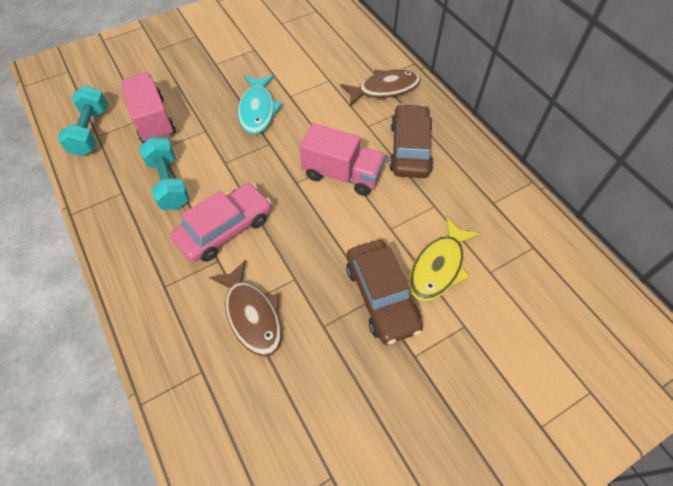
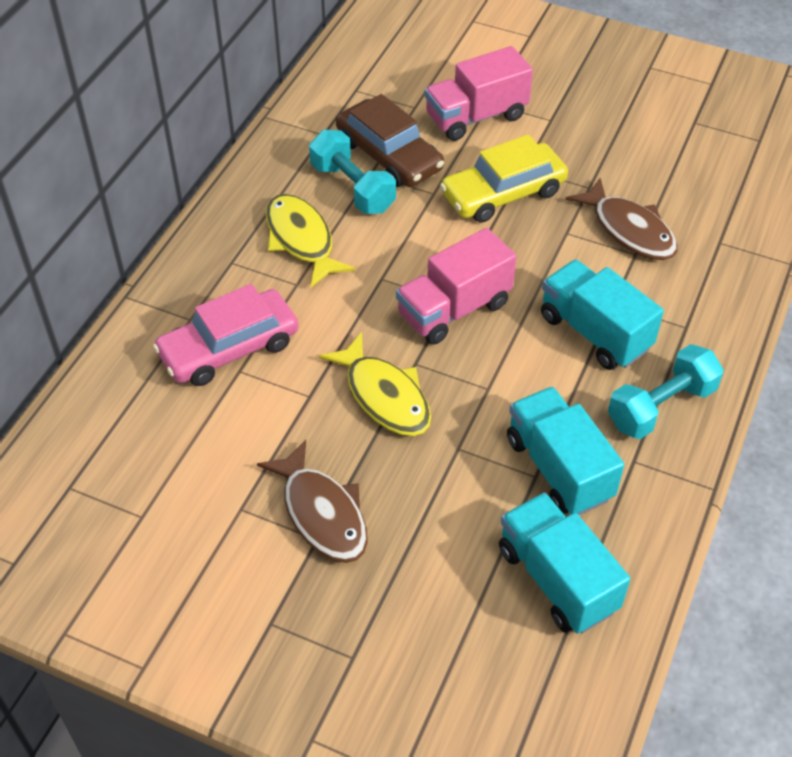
brown car: [346,240,423,345] [389,104,433,178] = 2 -> [336,94,444,187] = 1
turquoise fish: [238,75,282,134] = 1 -> none = 0
turquoise truck: none = 0 -> [499,492,630,634] [507,387,624,515] [541,260,664,370] = 3
yellow car: none = 0 -> [440,135,568,223] = 1
yellow fish: [409,217,480,301] = 1 -> [266,194,355,288] [319,332,431,436] = 2

